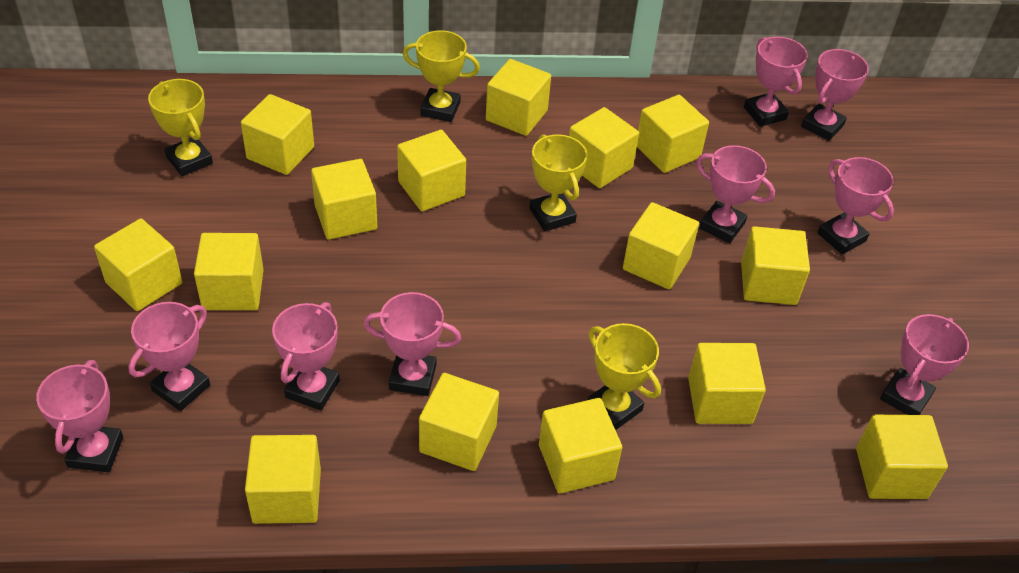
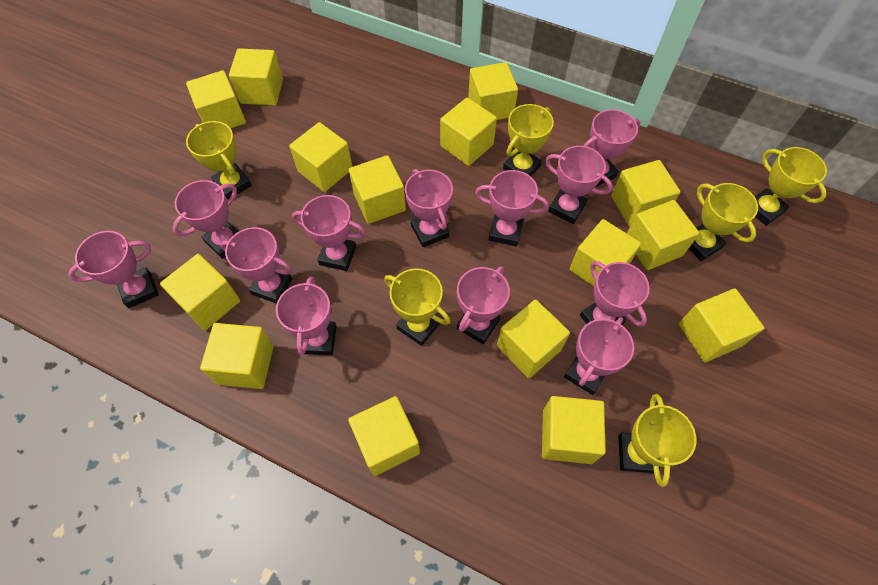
pink trophy: [36,360,123,472] [128,302,210,411] [272,302,340,410] [363,292,461,396] [696,145,775,243] [744,37,808,127] [801,49,869,141] [817,157,894,254] [880,314,969,415] = 9 -> [68,231,159,308] [172,180,239,259] [220,227,292,304] [276,277,337,355] [292,195,366,271] [405,169,453,247] [457,266,510,344] [475,170,549,247] [545,146,613,224] [564,317,634,395] [580,261,650,326] [583,109,640,187] = 12
yellow trophy: [148,79,213,176] [403,30,480,122] [530,134,587,232] [588,323,661,430] = 4 -> [186,121,252,200] [384,268,450,346] [503,104,554,176] [618,394,696,487] [689,183,758,261] [755,147,827,226] = 6

